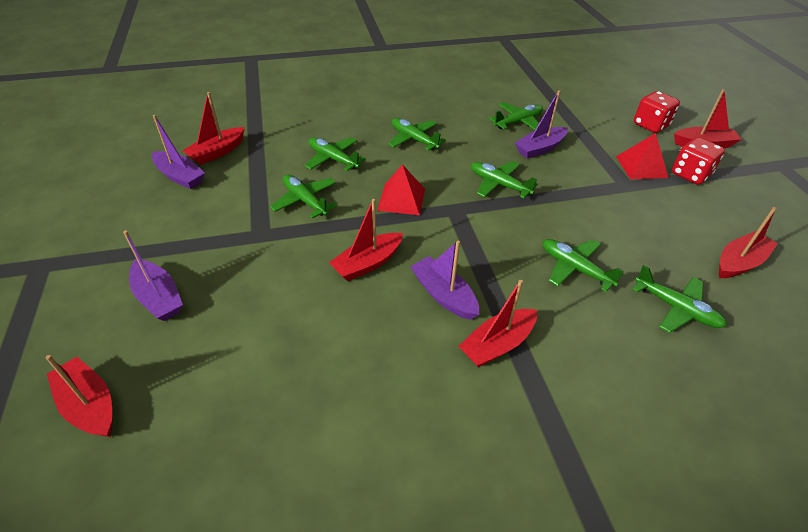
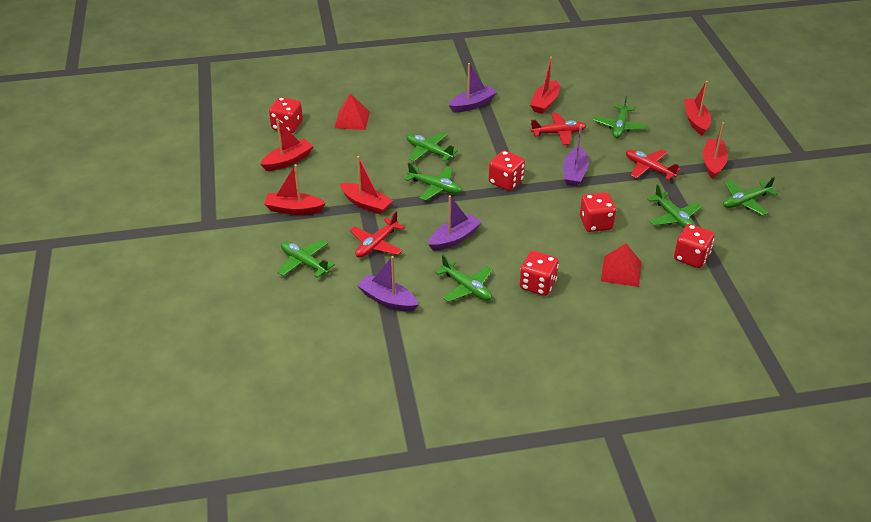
red dice: [634,91,680,133] [672,137,725,185] = 2 -> [269,97,303,133] [489,151,525,191] [520,251,559,296] [580,192,616,232] [674,224,714,268] = 5
red plane: none = 0 -> [350,211,405,258] [530,113,586,145] [626,149,681,180] = 3

